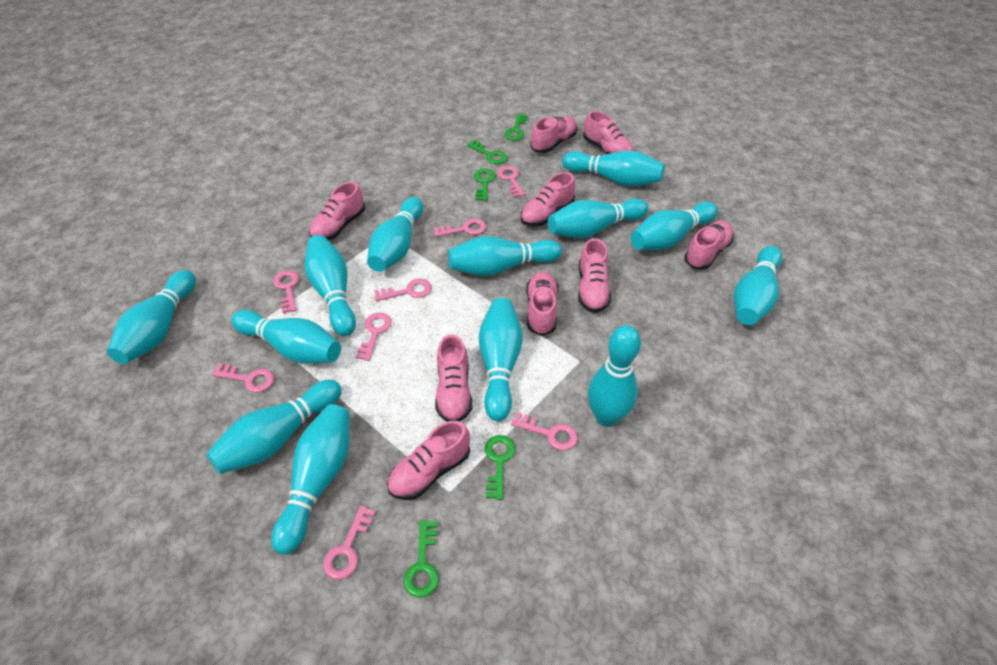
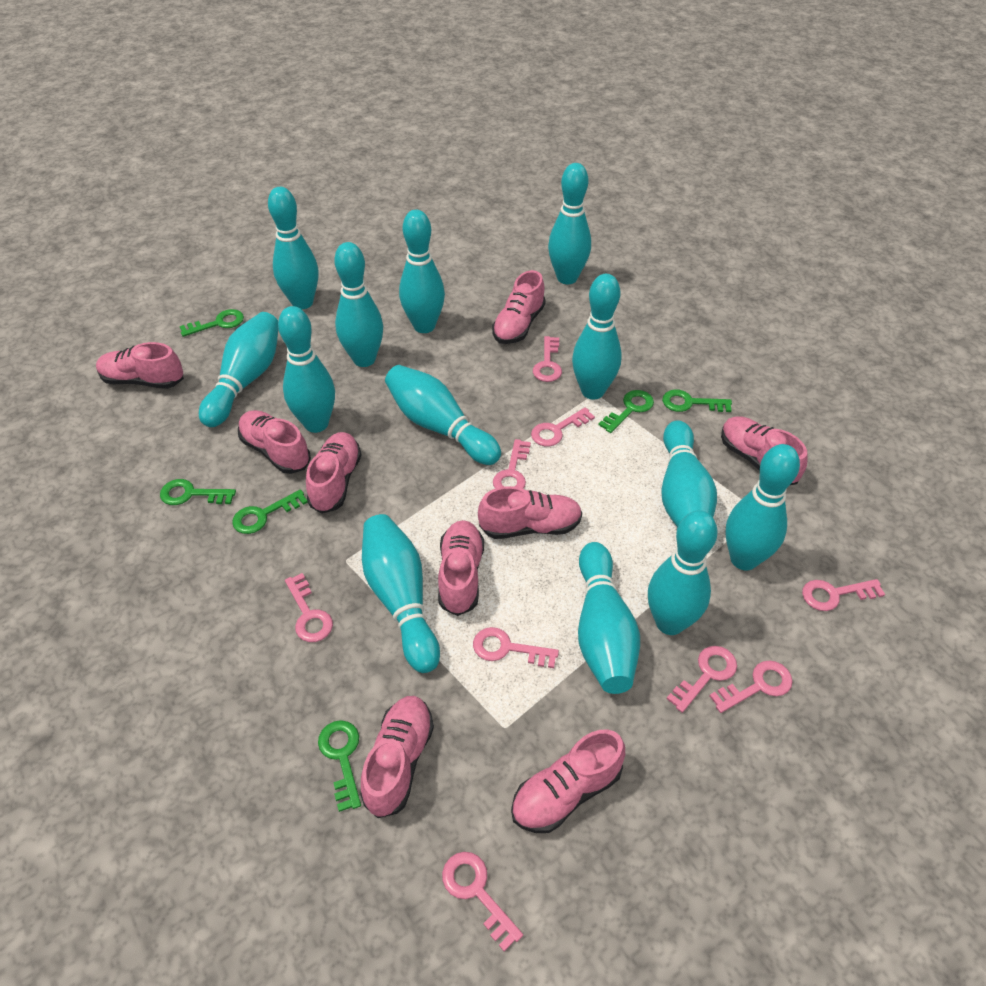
green key: [404,520,439,598] [467,140,507,164] [474,168,495,201] [485,435,515,500] [504,114,528,141] = 5 -> [160,479,236,505] [180,309,244,337] [232,489,308,534] [318,720,361,812] [599,390,654,433] [662,389,732,412] = 6
pink key: [212,363,274,393] [273,270,299,313] [323,506,376,580] [356,313,392,361] [374,279,432,301] [434,218,486,237] [497,166,525,198] [511,412,578,451] = 8 -> [285,573,333,642] [442,852,523,951] [473,627,559,668] [493,439,531,489] [531,407,595,446] [533,336,562,382] [667,646,737,713] [710,661,793,713] [802,579,885,611] = 9

